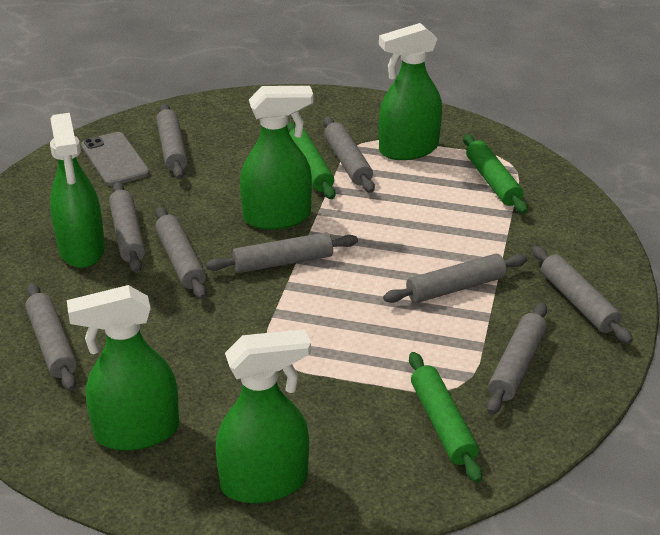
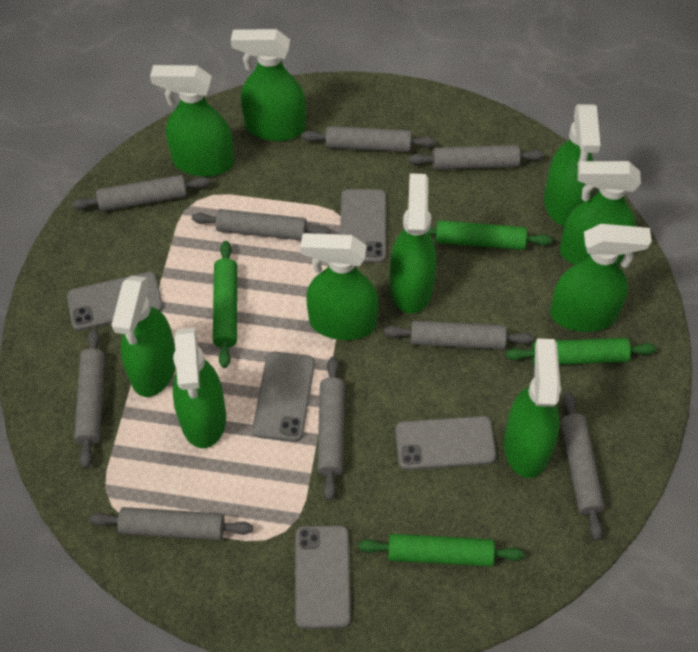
green rolling pin: [287,122,336,199] [409,352,482,483] [463,134,528,214] = 3 -> [213,241,237,368] [358,534,524,566] [428,220,552,250] [506,338,656,365] = 4
green spray bottle: [50,113,105,268] [67,285,179,451] [216,329,311,503] [240,86,313,230] [379,23,442,160] = 5 -> [112,276,176,397] [150,65,234,177] [173,327,226,448] [231,29,306,141] [300,233,379,340] [390,173,437,314] [504,339,561,478] [544,104,601,226] [550,224,652,332] [560,161,641,265] = 10
grey phone: [81,132,150,186] = 1 -> [67,272,163,331] [253,352,315,442] [295,525,351,629] [340,189,386,263] [395,416,497,470] = 5

